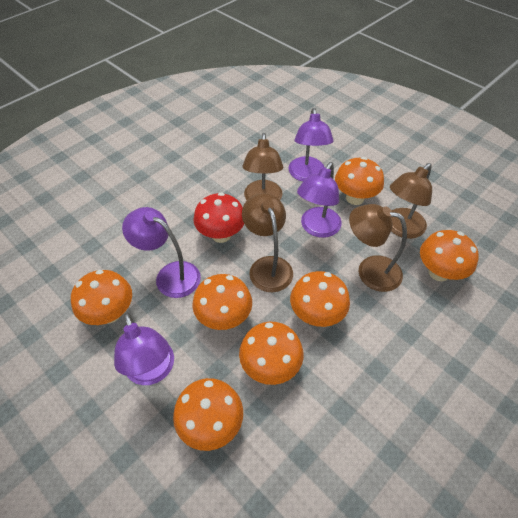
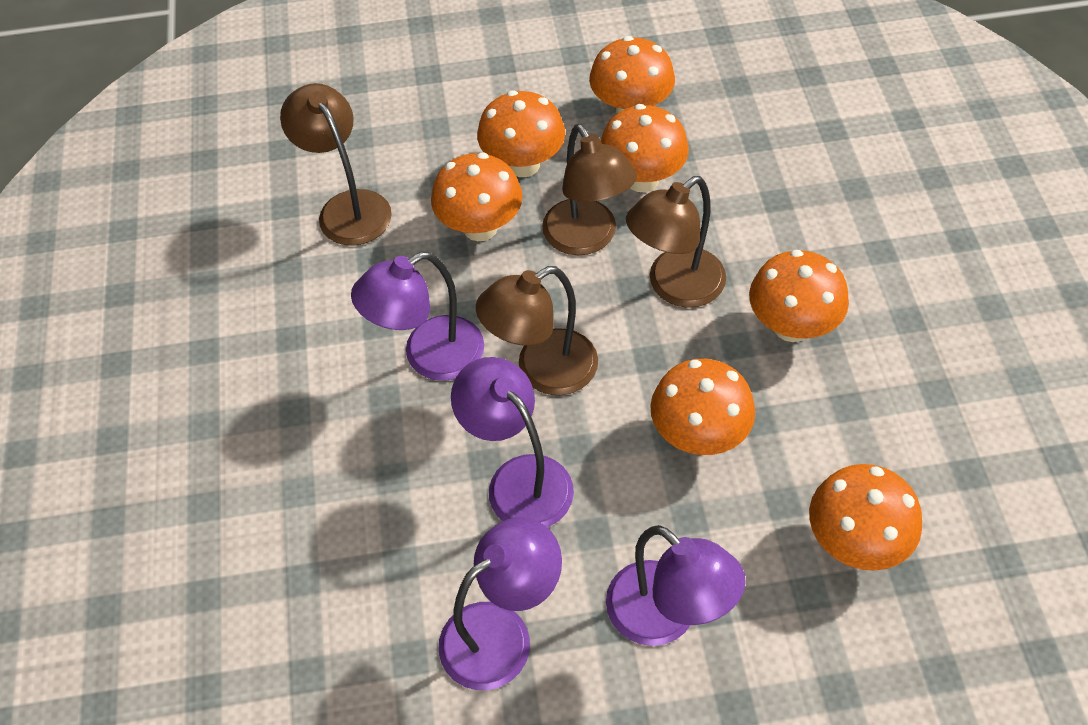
red mushroom: [193,192,244,243] = 1 -> none = 0

